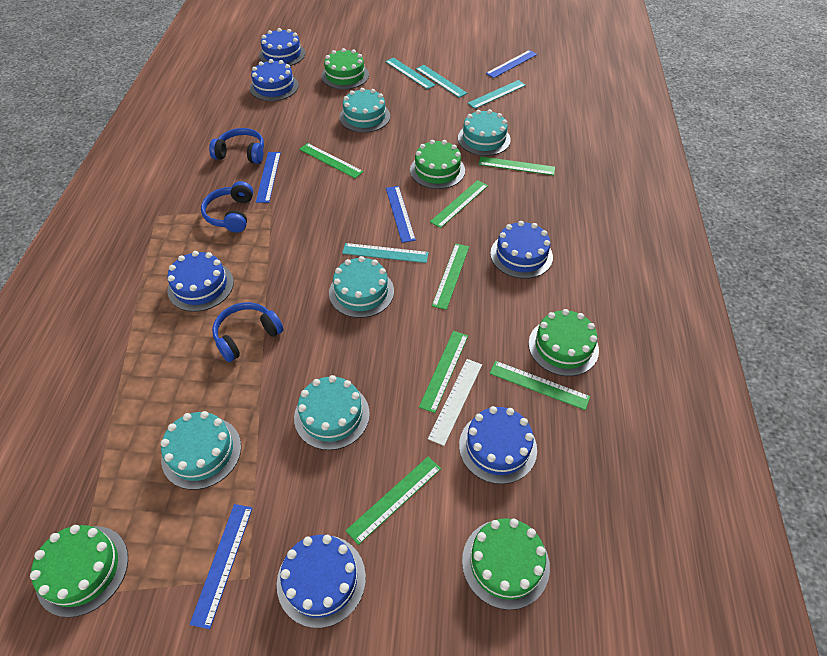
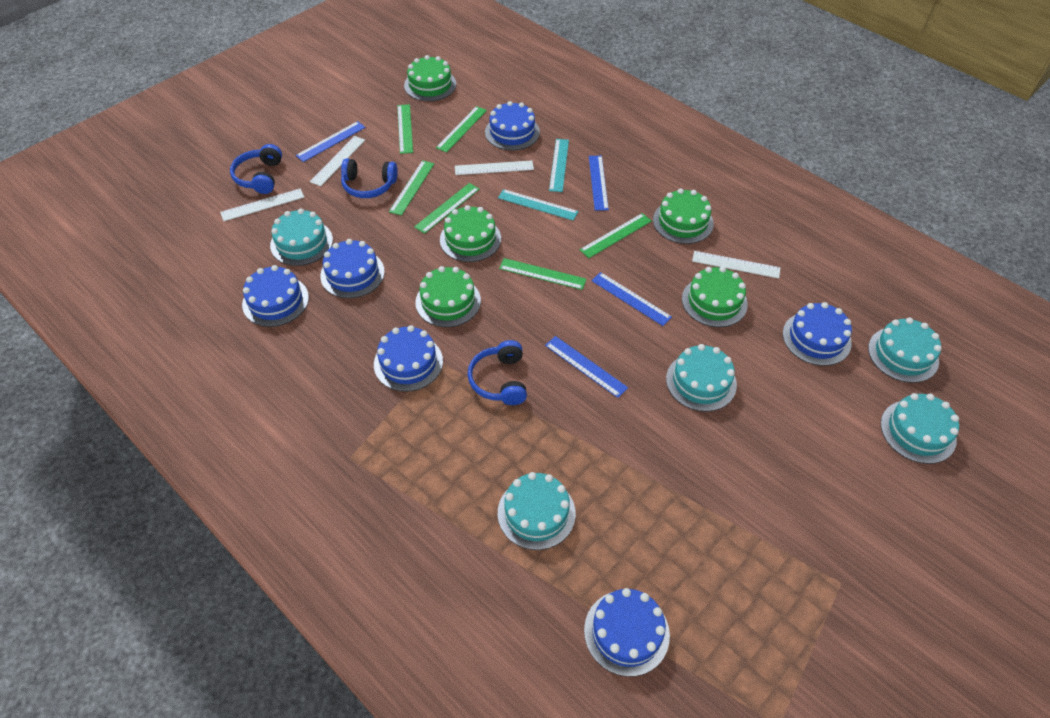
green ruler: [299,143,364,179] [346,456,441,545] [419,331,468,413] [430,180,488,228] [432,243,469,310] [479,156,555,175] [489,361,590,410] = 7 -> [389,160,434,216] [397,104,413,154] [414,183,479,234] [436,106,487,152] [499,258,587,290] [580,213,652,258] = 6
turquoise ruler: [342,243,429,263] [385,58,435,89] [416,65,467,98] [468,80,526,109] = 4 -> [498,189,578,221] [549,139,569,192] = 2
white ruler: [428,359,482,446] = 1 -> [220,189,304,221] [310,136,365,186] [455,161,534,175] [692,251,780,279] = 4

